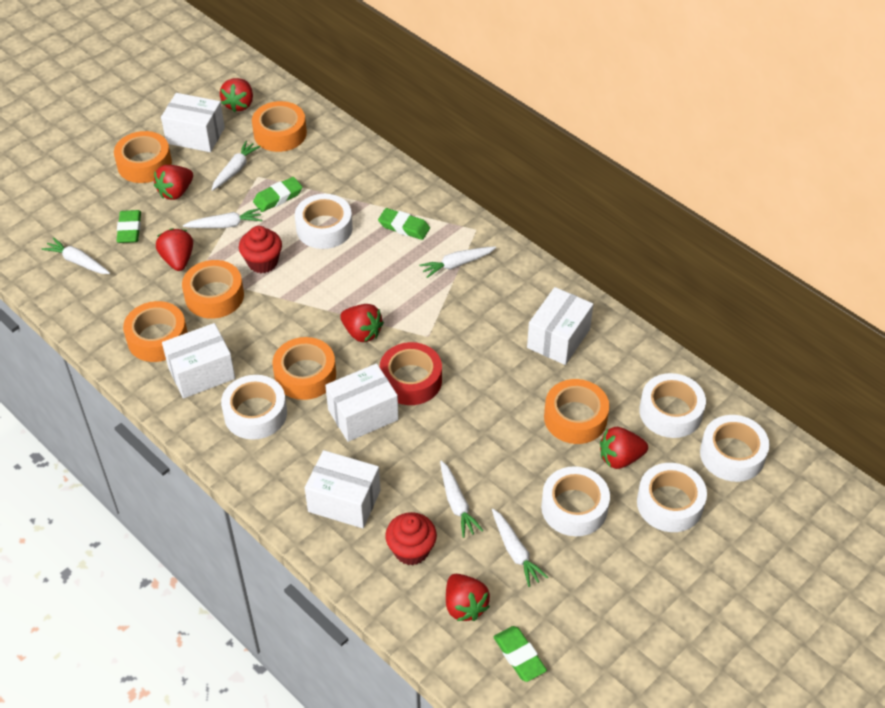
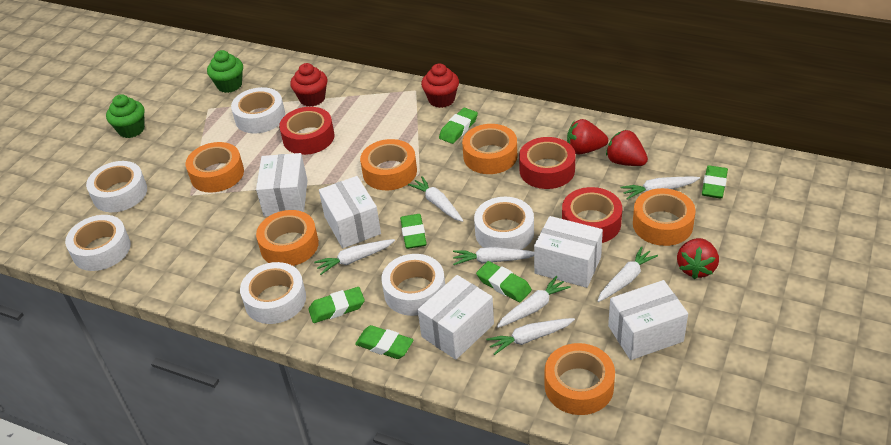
green cupcake: none = 0 -> [106,94,145,138] [207,50,243,93] = 2
green eraser: [116,210,141,243] [253,177,303,212] [378,208,430,240] [494,626,547,682] = 4 -> [308,287,365,323] [355,325,413,359] [400,214,427,249] [439,108,478,144] [476,261,532,302] [702,165,728,198] = 6
red strawberry: [154,165,193,200] [156,228,193,271] [220,78,253,112] [340,304,384,342] [446,574,490,621] [600,427,648,469] = 6 -> [567,119,608,154] [606,130,648,166] [677,238,719,279] = 3
red tape: [380,342,442,405] = 1 -> [279,107,334,155] [519,137,576,189] [562,187,622,243] = 3
white carrot: [41,237,110,274] [183,208,262,228] [212,141,261,191] [419,246,496,278] [440,460,484,538] [492,509,548,587] = 6 -> [314,239,395,275] [408,176,463,222] [453,247,534,265] [486,318,575,355] [497,276,571,328] [598,246,658,302] [621,176,700,199] = 7

